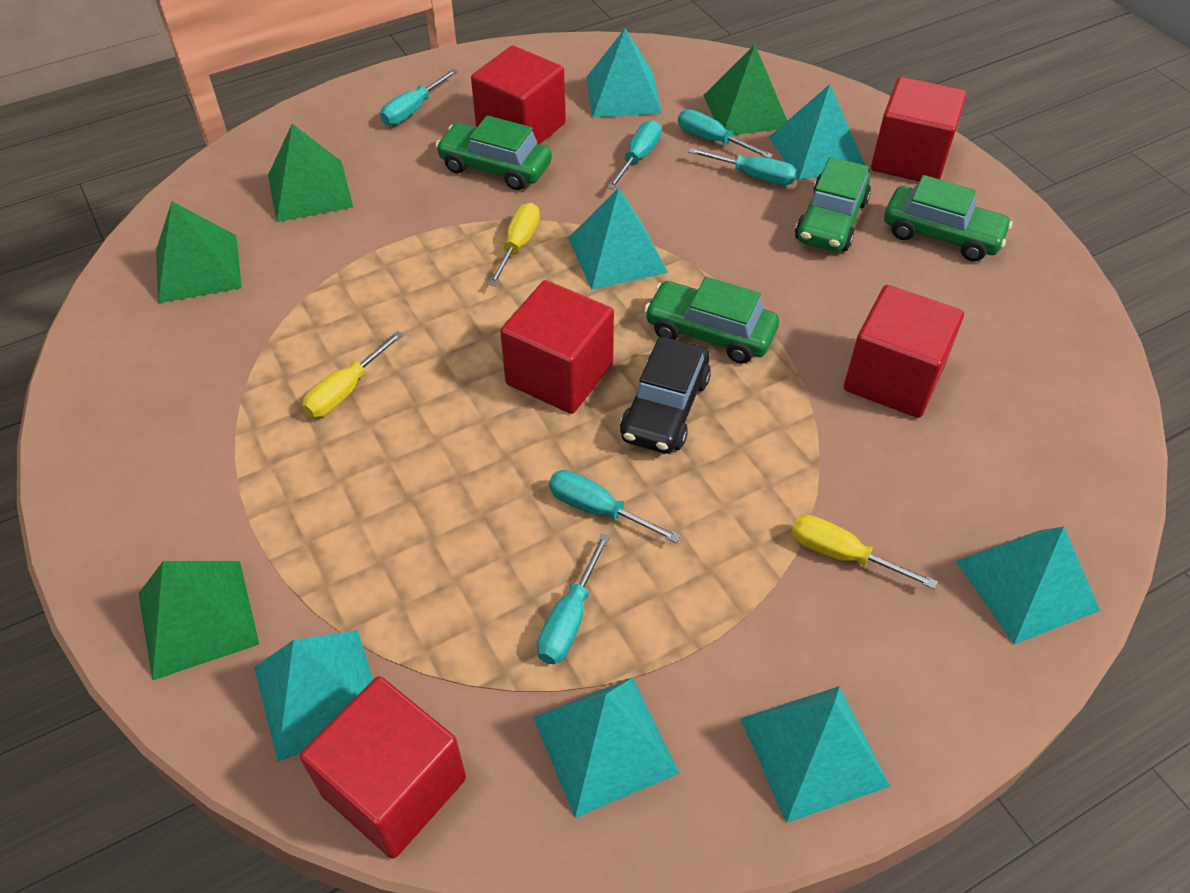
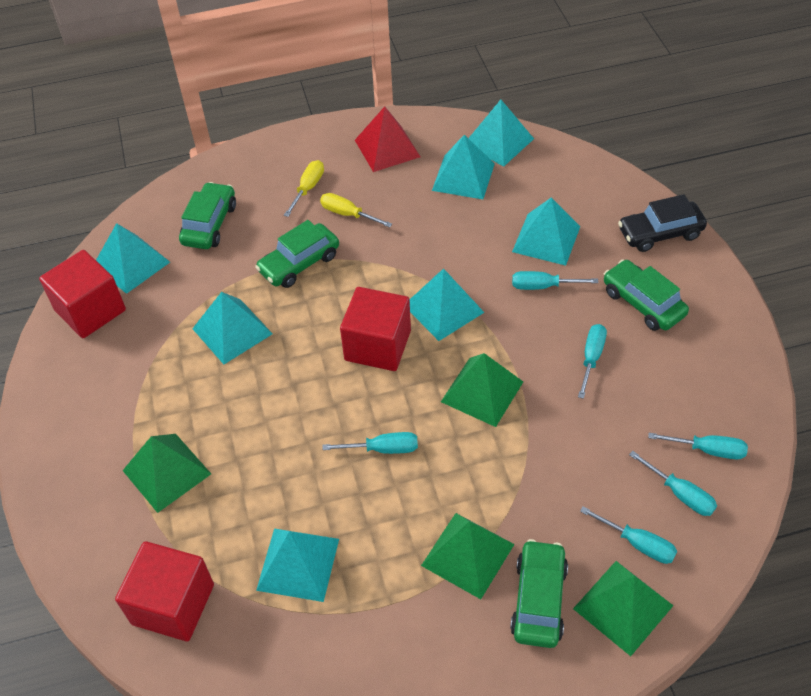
red cube: [300,676,466,859] [471,45,566,144] [500,280,614,414] [844,285,964,418] [871,77,966,181] = 5 -> [39,250,126,338] [115,541,214,641] [340,287,411,371] = 3
red pyramid: none = 0 -> [355,106,420,172] = 1
yellow screwdriver: [302,331,403,418] [488,203,540,286] [791,515,938,589] = 3 -> [284,160,324,217] [320,193,392,227] = 2

